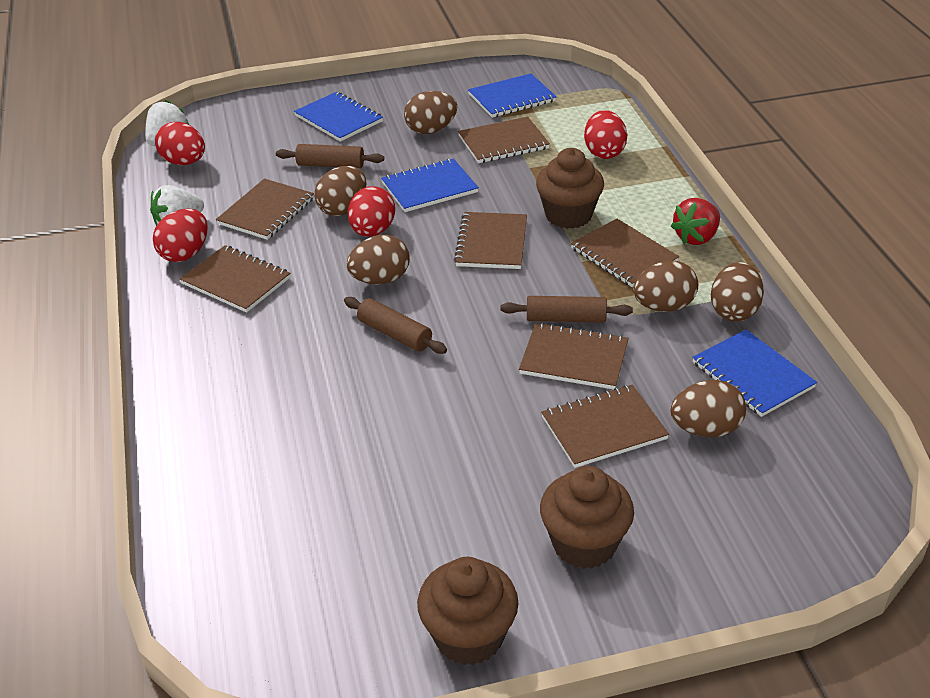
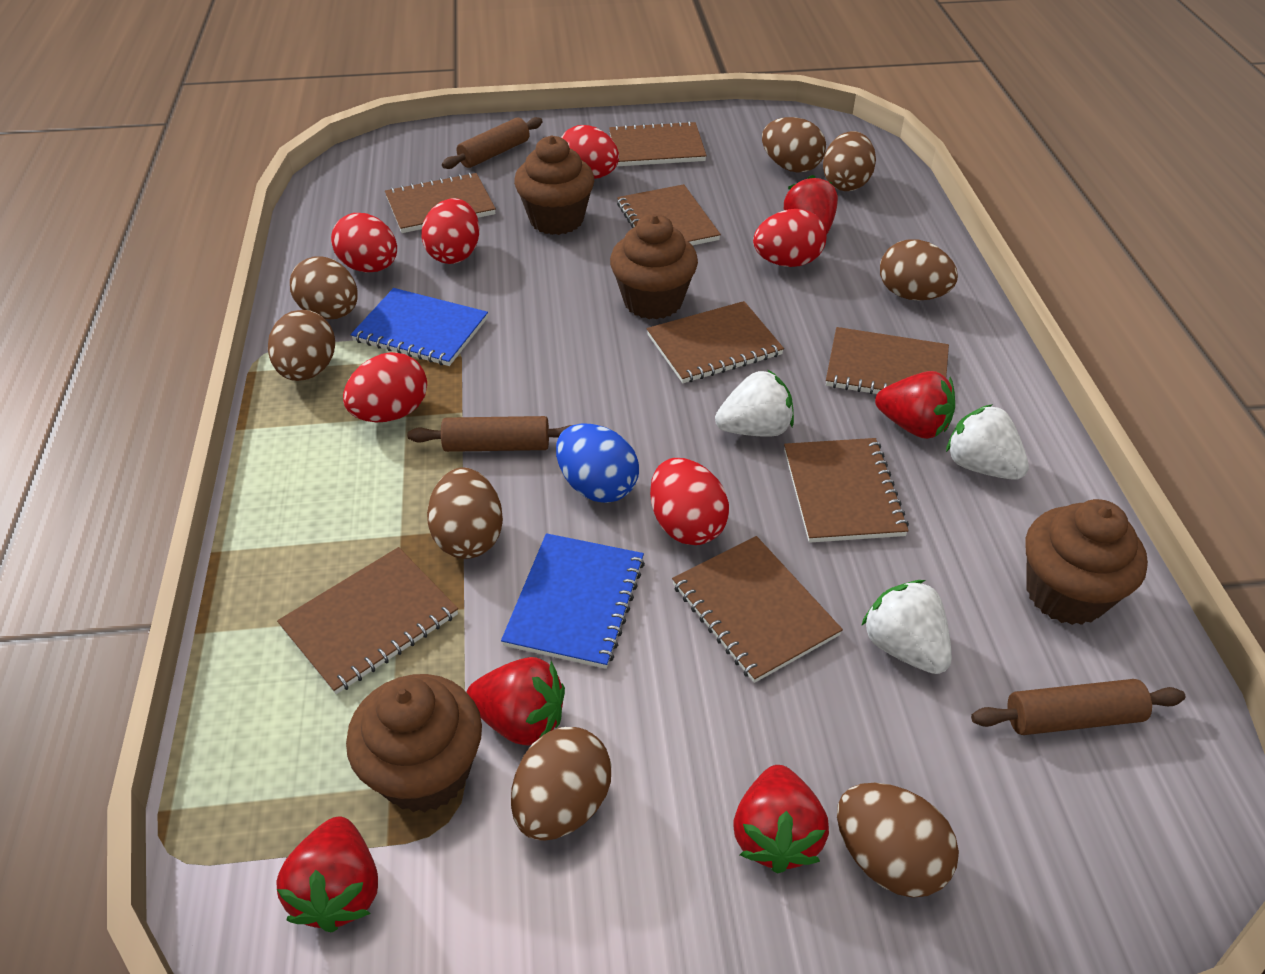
blue egg: none = 0 -> [556,423,639,503] = 1
blue notebook: [294,92,383,142] [381,158,479,212] [468,74,556,118] [692,330,817,417] = 4 -> [351,288,488,366] [501,533,645,669] = 2
brown cupcake: [417,557,519,665] [536,148,604,229] [540,466,634,569] = 3 -> [346,674,482,812] [514,136,594,235] [610,214,698,319] [1025,499,1148,625] = 4
brown egg: [314,166,366,216] [347,235,410,285] [404,91,457,134] [633,260,698,312] [670,380,746,437] [711,262,764,321] = 6 -> [268,310,335,381] [290,256,358,319] [427,468,503,559] [511,727,611,841] [762,117,826,173] [823,131,876,191] [837,783,959,898] [880,239,958,301] = 8
brown notebook: [180,245,291,313] [216,179,314,240] [454,212,527,269] [458,117,550,163] [519,323,629,390] [541,385,669,468] [571,219,679,287] = 7 -> [277,547,458,694] [385,172,496,233] [609,121,707,166] [617,184,721,246] [647,301,784,383] [672,536,843,683] [784,438,909,543] [826,327,949,394] = 8
red egg: [153,208,208,262] [155,122,205,165] [348,186,395,237] [584,110,627,159] = 4 -> [331,213,397,272] [343,352,427,422] [421,198,479,264] [561,125,619,179] [650,458,729,545] [753,209,826,267] = 6
red strawberry: [671,198,720,245] = 1 -> [276,817,378,932] [466,657,565,746] [733,765,829,874] [784,175,838,235] [875,371,955,439] = 5
white strawberry: [145,100,189,146] [150,185,204,226] = 2 -> [715,369,794,437] [861,580,952,674] [946,404,1029,480] = 3

